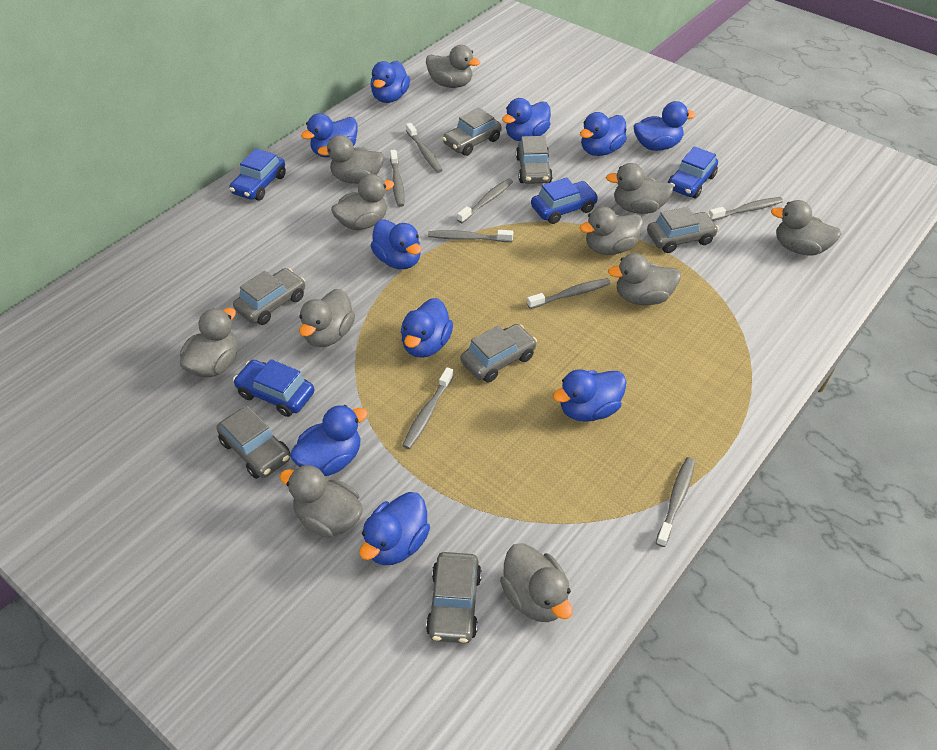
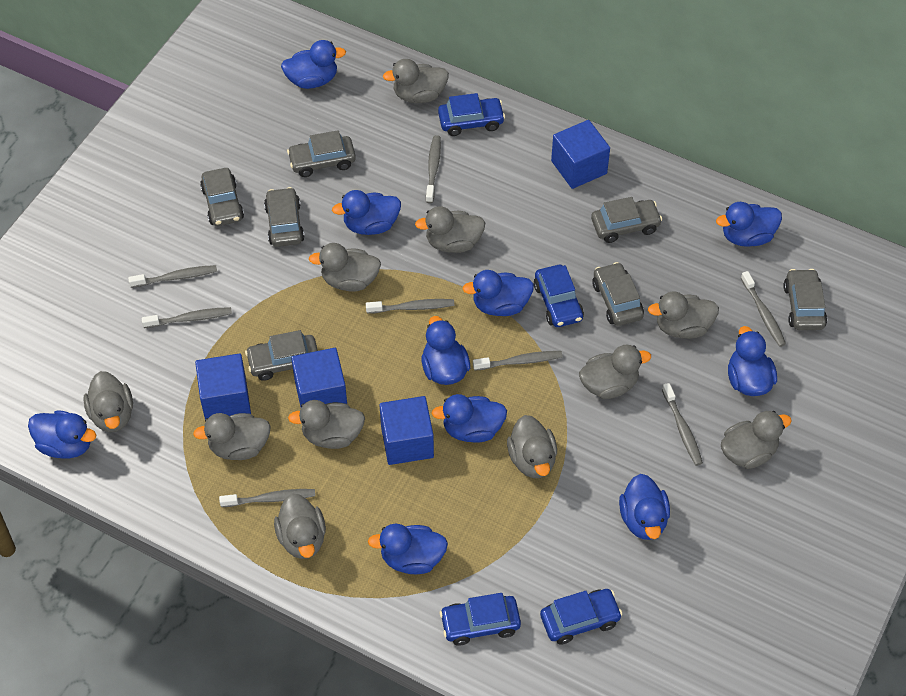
blue cube: none = 0 -> [195,353,251,419] [291,348,347,407] [379,396,434,465] [551,120,610,189] = 4

